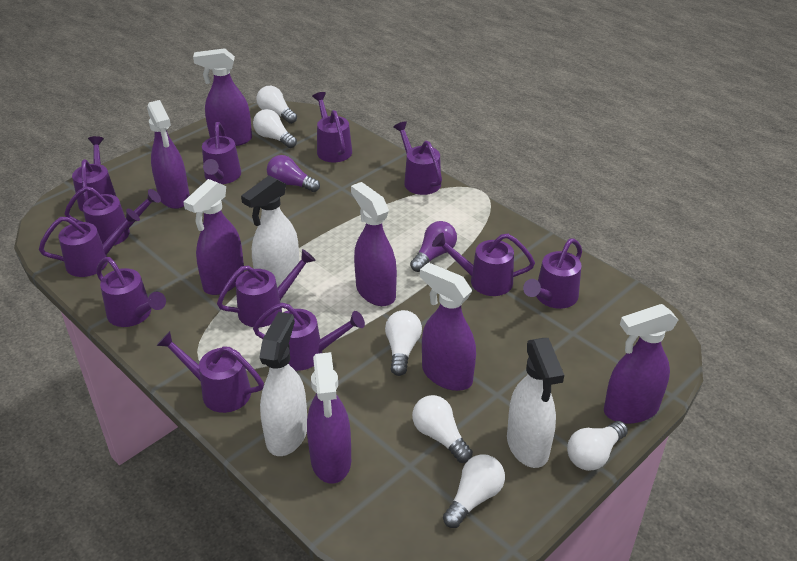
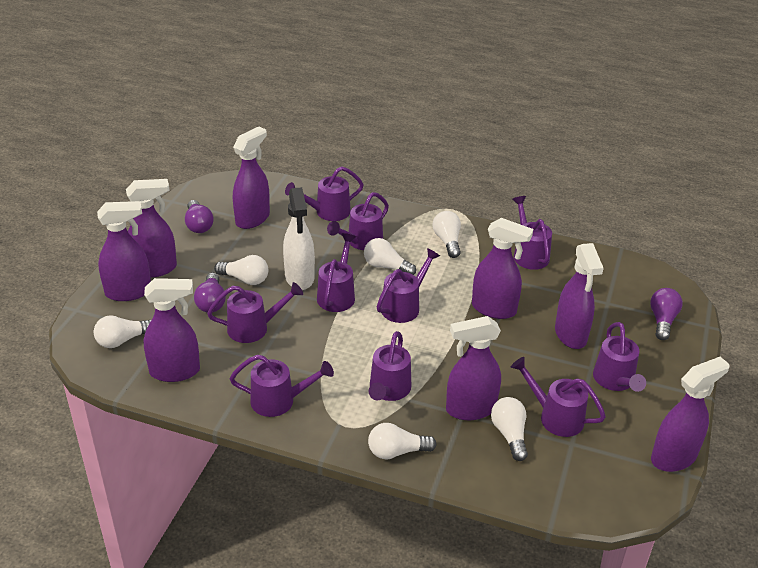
purple light bulb: [267,155,320,192] [410,221,457,272] = 2 -> [185,200,214,233] [194,273,226,312] [650,288,683,340] = 3
purple spray bottle: [147,100,190,209] [183,179,245,295] [193,48,252,146] [307,352,351,484] [351,182,397,306] [420,262,476,391] [604,304,678,424] = 7 -> [97,201,151,301] [126,179,177,278] [143,278,200,382] [233,127,270,229] [446,316,501,420] [472,218,533,319] [555,243,604,349] [651,357,730,472] = 8
purple watering can: [39,209,140,277] [64,186,161,245] [72,136,117,212] [96,257,166,327] [156,331,264,413] [202,122,241,184] [217,249,316,327] [253,303,365,371] [312,92,352,162] [393,121,442,195] [432,233,535,296] [523,238,582,309] = 12 -> [207,282,303,343] [230,355,334,417] [285,166,364,221] [317,233,356,312] [327,192,389,250] [369,331,411,401] [377,248,440,323] [511,357,606,437] [512,196,552,270] [593,322,646,392] = 10
white spray bottle: [241,176,299,288] [259,312,307,456] [507,338,564,468] = 3 -> [283,187,315,290] = 1

